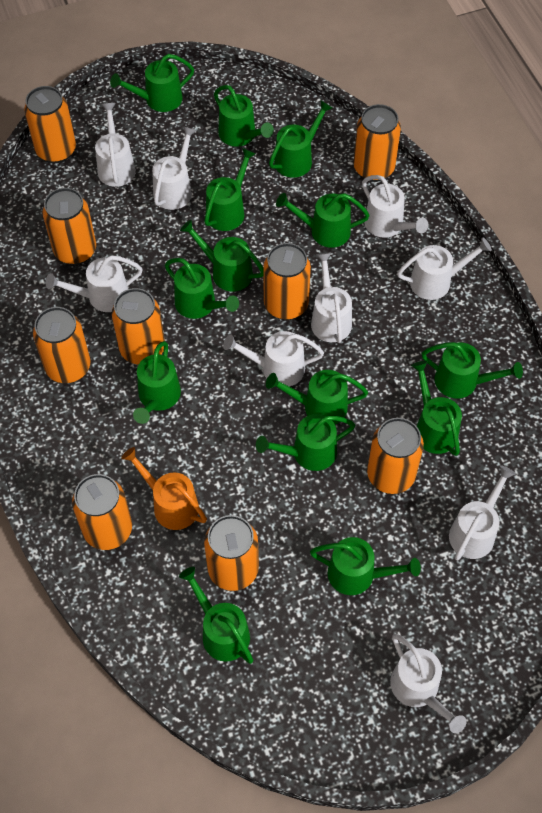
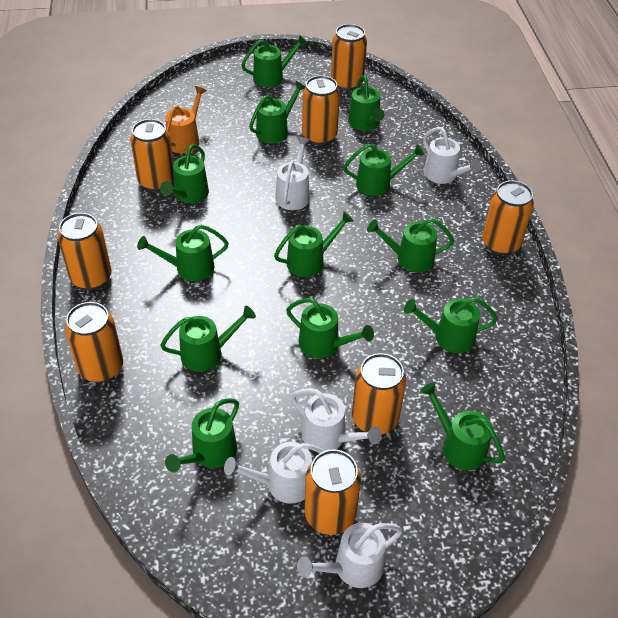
green watering can: [110,54,194,112] [133,341,181,424] [165,258,239,319] [179,567,253,664] [180,220,263,292] [204,148,256,231] [214,85,274,147] [256,414,355,471] [266,370,368,424] [269,101,332,178] [276,193,370,248] [310,537,421,595] [411,361,462,456] [422,342,523,398] = 14 -> [137,225,229,281] [160,144,209,203] [160,306,256,372] [165,398,239,473] [241,35,307,87] [249,81,305,143] [274,211,354,277] [286,298,374,359] [343,144,424,196] [348,75,384,131] [367,218,454,272] [404,297,498,353] [420,382,505,471] = 13
orange can: [24,86,76,163] [33,307,90,383] [43,188,96,265] [72,474,132,550] [112,288,165,365] [204,515,259,591] [263,243,311,320] [354,104,401,182] [367,418,424,494] = 9 -> [58,213,112,290] [65,302,123,383] [130,119,174,192] [302,75,340,145] [304,449,361,535] [331,24,367,91] [352,353,406,434] [482,180,534,255] = 8
white watering can: [46,255,142,312] [95,103,136,187] [152,126,197,210] [223,331,324,387] [311,253,352,343] [362,175,428,238] [390,634,467,733] [397,238,492,300] [449,465,516,561] = 9 -> [224,442,325,504] [275,137,310,210] [291,388,381,451] [297,523,403,588] [423,127,481,184] = 5

